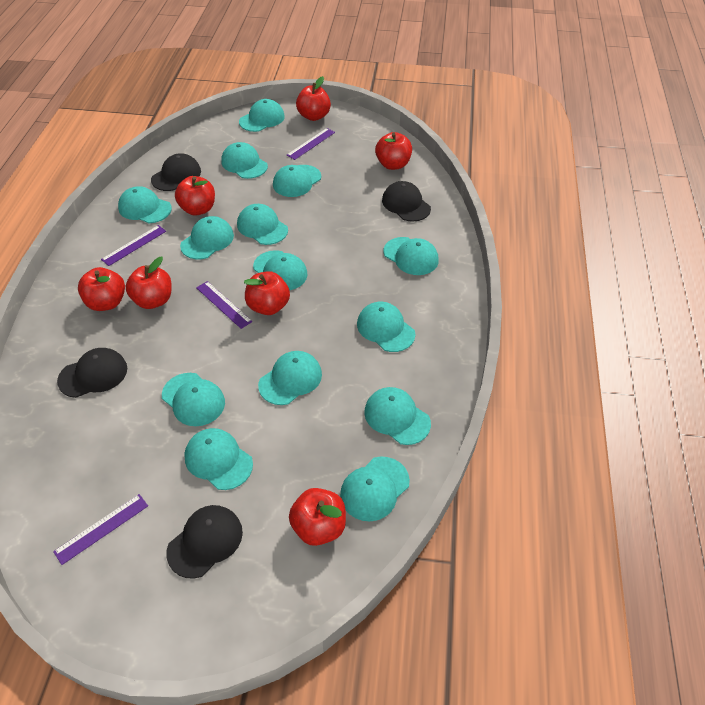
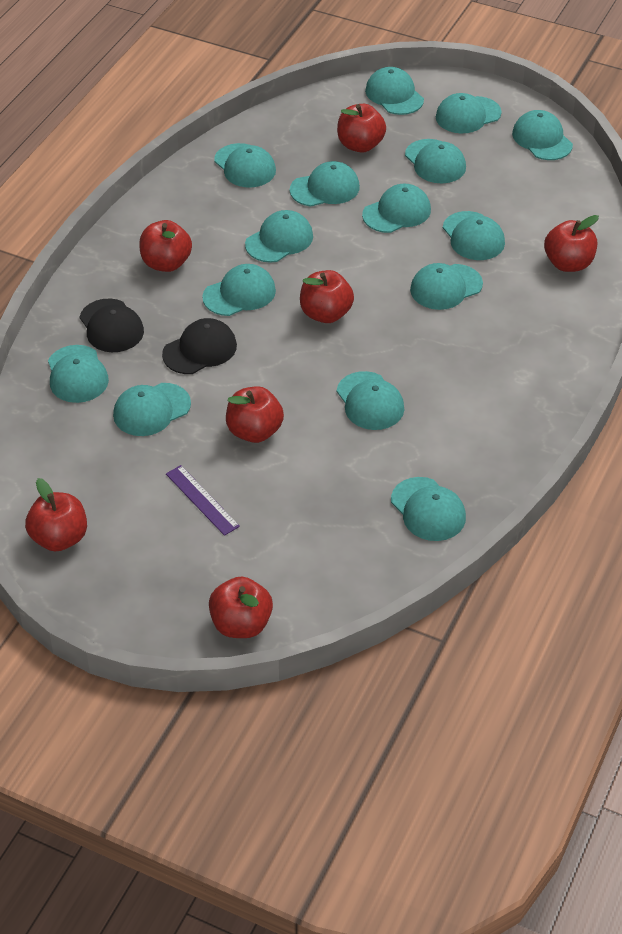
black cap: [57,348,127,398] [151,153,201,191] [166,505,243,579] [382,181,431,222] = 4 -> [80,298,144,352] [162,318,237,374] = 2
purple ruler: [53,494,148,565] [101,225,166,266] [196,281,252,329] [287,128,335,160] = 4 -> [166,465,240,536] = 1
turquoise cap: [118,186,172,223] [162,373,225,426] [180,216,234,259] [184,428,253,490] [221,142,268,179] [237,204,288,245] [239,99,285,132] [253,250,307,290] [258,351,322,405] [273,165,321,197] [340,457,410,521] [357,302,415,352] [364,387,431,445] [384,237,439,275] = 14 -> [48,345,109,403] [113,383,191,436] [202,264,276,316] [214,143,276,187] [245,210,313,263] [290,161,360,207] [337,371,404,430] [362,184,431,233] [365,67,424,115] [391,477,466,541] [405,139,466,184] [410,263,483,310] [436,93,501,133] [443,211,505,260] [512,110,573,160] = 15

